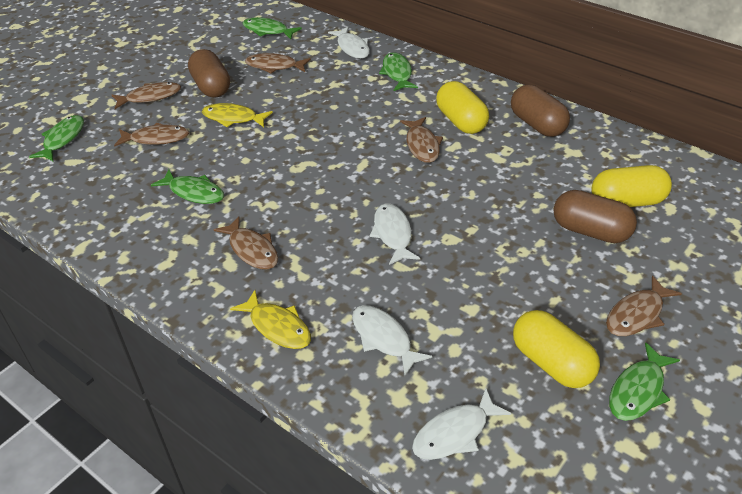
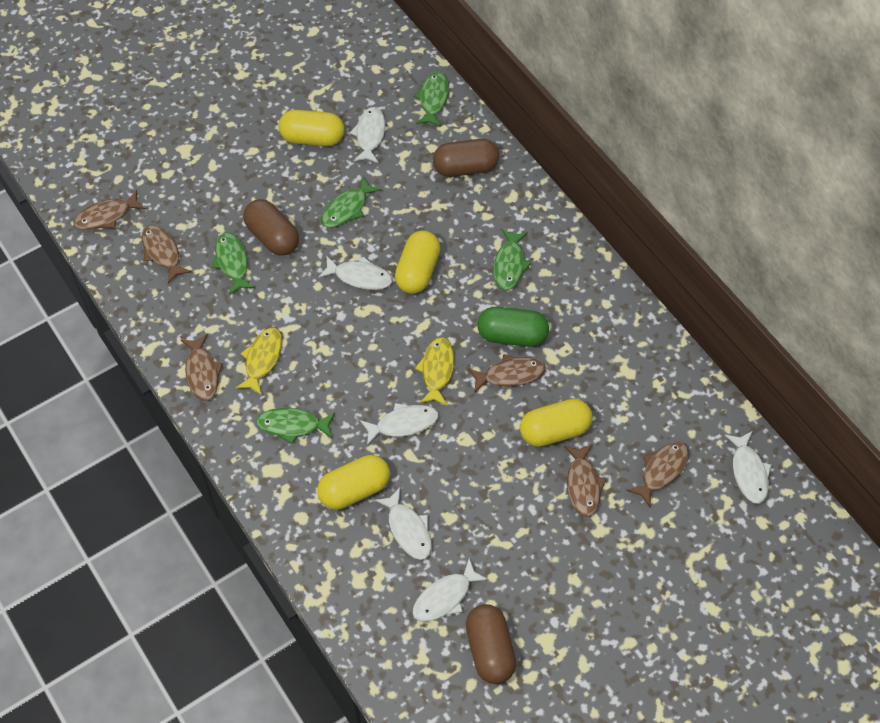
green capsule: none = 0 -> [477,307,549,347] = 1
white fish: [328,27,370,59] [352,305,432,376] [370,203,420,265] [412,388,511,460] = 4 -> [318,255,393,290] [350,107,385,163] [360,403,439,445] [374,488,432,560] [413,558,489,622] [725,431,772,504] = 6
yellow capsule: [436,81,489,134] [513,310,600,388] [591,165,672,207] = 3 -> [279,110,344,146] [317,455,390,509] [395,230,440,294] [520,399,593,447] = 4

